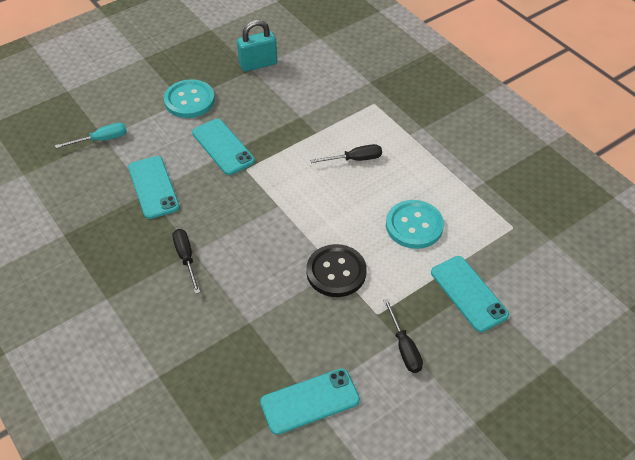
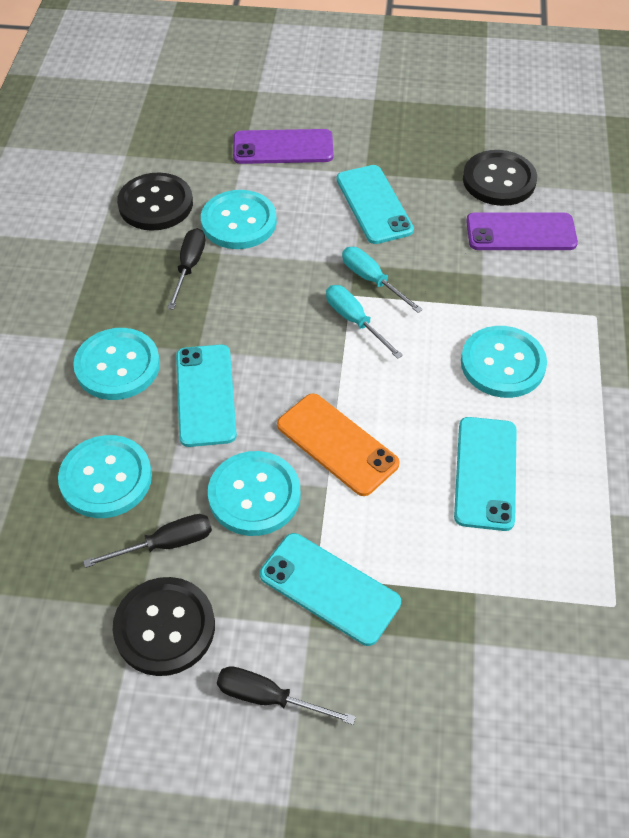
black button: [306,244,367,297] = 1 -> [112,577,215,676] [117,173,193,231] [463,150,537,206] = 3
orange phone: none = 0 -> [277,394,400,496] = 1
purple phone: none = 0 -> [233,129,333,164] [466,213,578,250] = 2
turquoise button: [164,79,215,118] [386,200,444,249] = 2 -> [58,435,152,518] [73,328,160,400] [201,190,277,249] [208,451,301,536] [461,326,547,398] = 5
turquoise padlock: [237,20,277,72] = 1 -> none = 0
turquoise screwdriver: [55,123,127,148] = 1 -> [326,285,403,359] [342,247,423,313] = 2

